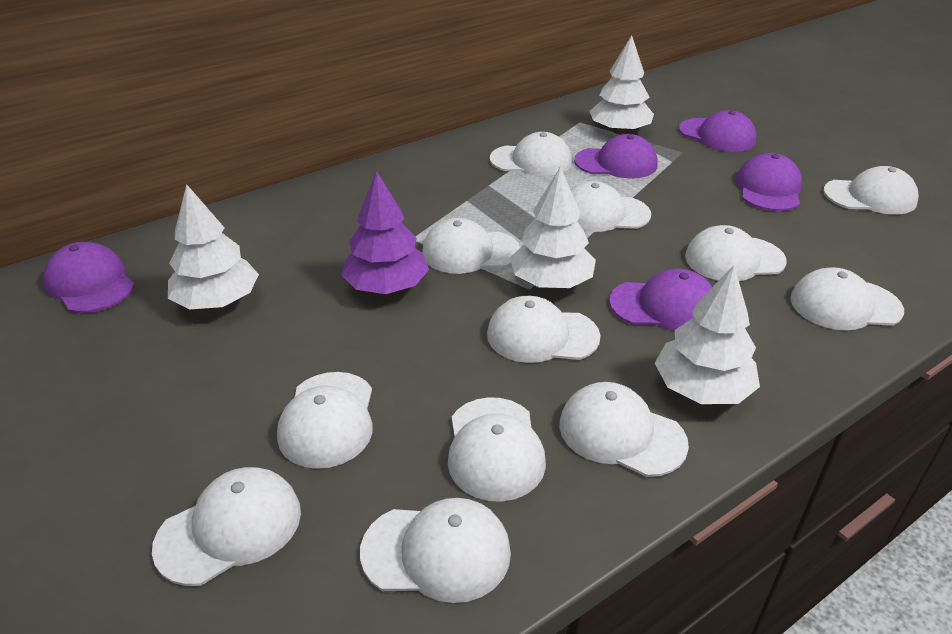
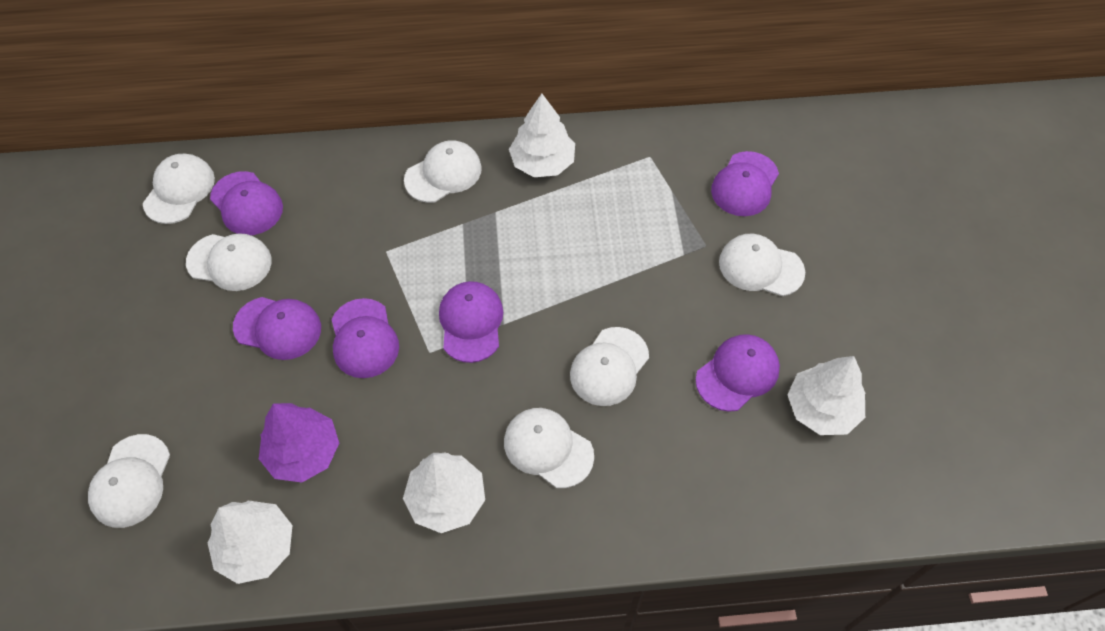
purple cap: [43,242,135,313] [574,134,657,179] [609,269,712,331] [679,110,757,152] [736,153,802,211] = 5 -> [210,171,283,235] [233,297,321,360] [331,298,399,378] [439,281,503,363] [696,334,780,412] [711,151,779,216] = 6
white cap: [152,467,301,586] [277,372,373,469] [360,498,511,603] [422,218,520,274] [448,397,546,502] [487,296,601,363] [490,132,572,176] [559,382,689,477] [571,181,651,232] [685,225,787,281] [790,268,904,330] [823,166,919,215] = 12 -> [88,434,170,528] [143,154,215,224] [186,233,272,291] [404,140,482,203] [504,408,594,488] [570,327,649,406] [719,234,805,296] = 7

